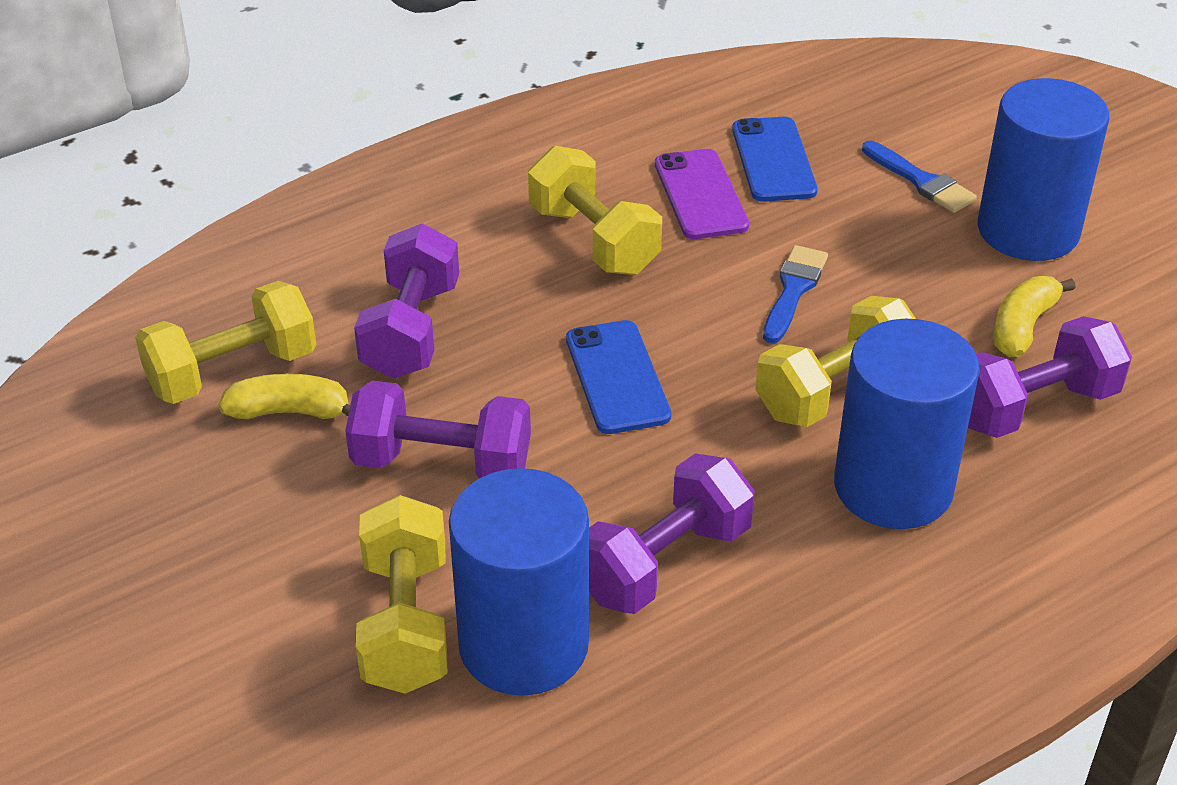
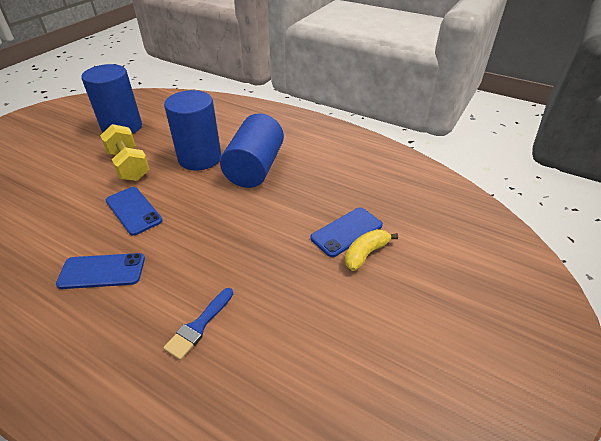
blue brush: [763,245,828,343] [862,141,977,213] = 2 -> [163,288,233,360] = 1
blue phone: [566,320,671,434] [732,117,818,202] = 2 -> [56,253,145,289] [106,187,163,236] [310,207,383,257] = 3
purple dumbbell: [345,380,531,478] [354,224,459,379] [589,453,755,614] [968,316,1132,438] = 4 -> none = 0
purple phone: [655,149,749,239] = 1 -> none = 0
yellow banana: [219,373,350,419] [994,276,1076,357] = 2 -> [345,229,398,271] = 1
yellow dumbbell: [135,281,317,404] [356,495,447,694] [528,146,662,275] [755,296,916,427] = 4 -> [100,124,150,181] = 1

